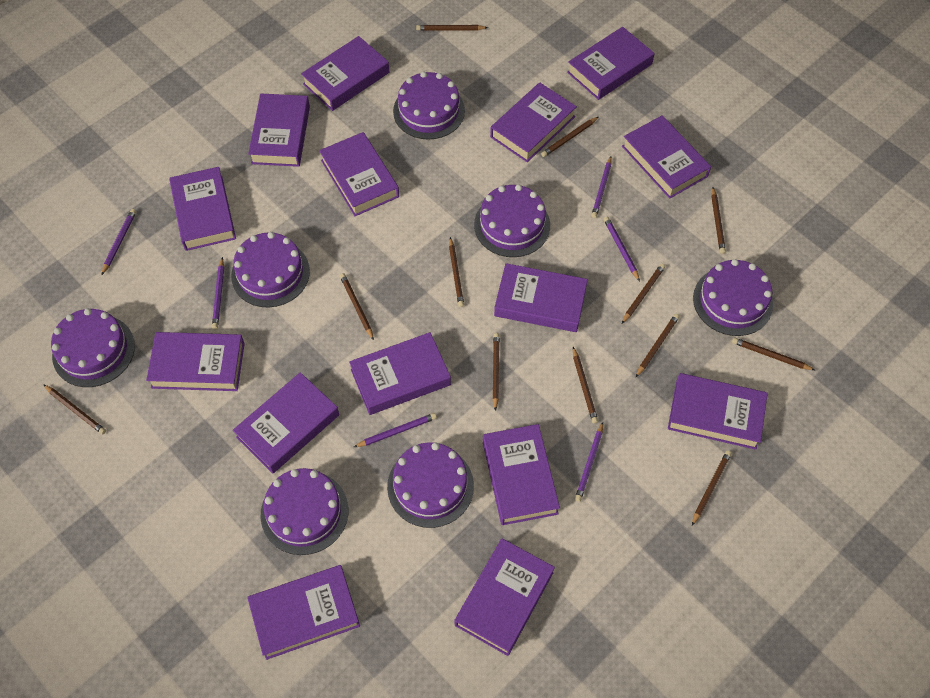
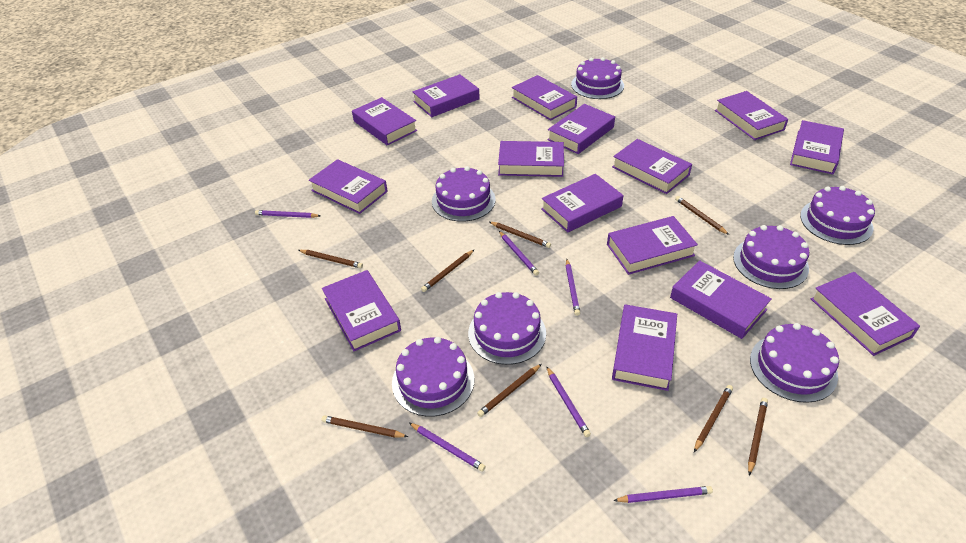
brown pencil: [43,384,106,435] [340,273,374,340] [416,25,488,30] [449,237,464,307] [493,333,500,411] [541,117,598,157] [573,347,598,424] [622,264,665,324] [636,314,680,377] [692,450,732,526] [711,187,726,254] [732,337,815,370] = 12 -> [299,250,363,268] [321,415,408,438] [421,250,474,292] [477,364,541,417] [490,222,551,248] [675,196,729,235] [694,385,733,452] [748,398,768,476] = 8

